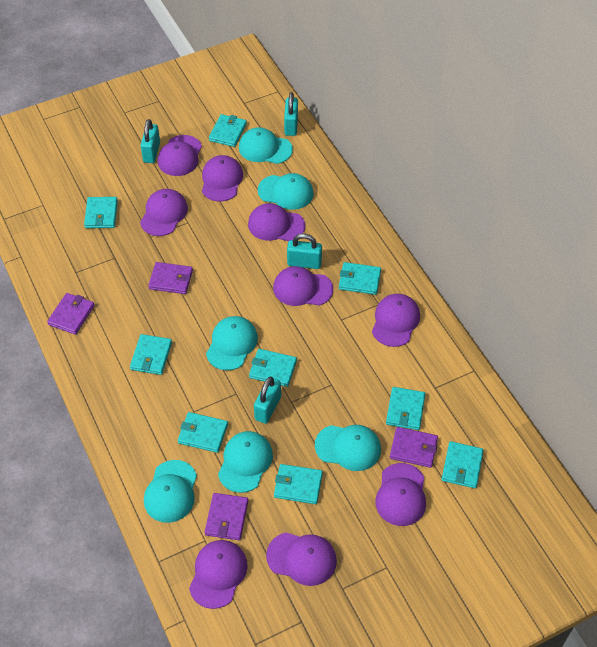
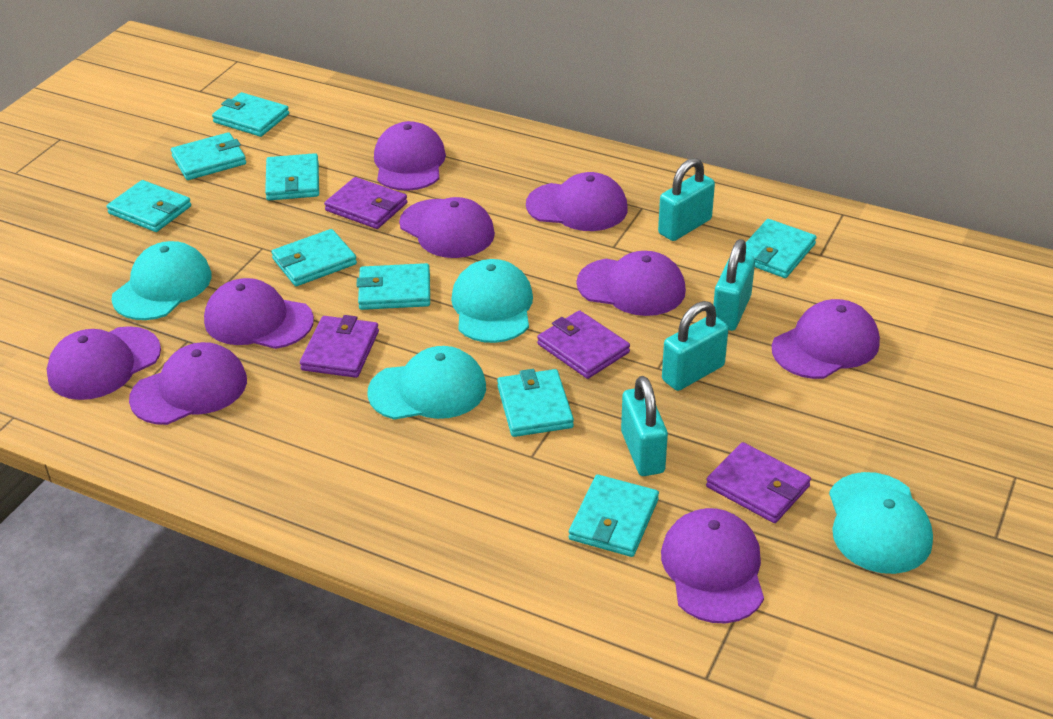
turquoise cap: [144,460,197,523] [206,316,258,370] [218,431,273,493] [239,127,293,164] [258,173,314,210] [315,425,381,471] = 6 -> [112,241,212,320] [367,346,486,420] [451,259,533,343] [829,472,933,574] = 4

